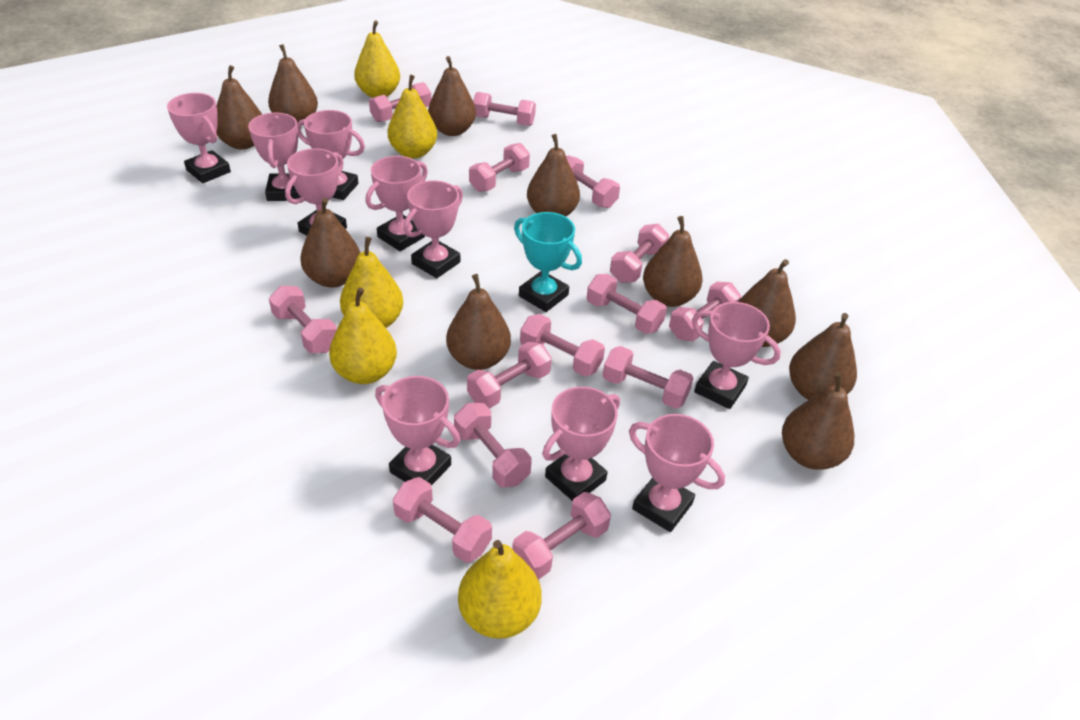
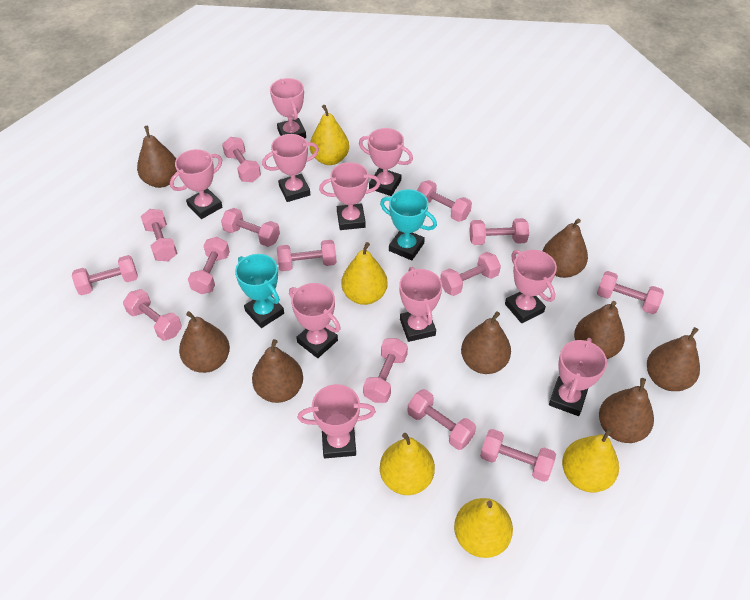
brown pear: [216,65,262,149] [268,44,318,125] [300,198,360,287] [428,56,476,136] [446,274,511,370] [527,134,580,216] [643,216,703,307] [738,259,796,347] [782,372,854,470] [789,313,857,400] = 10 -> [137,126,177,188] [179,311,230,373] [252,339,303,403] [461,311,511,374] [543,219,588,278] [574,301,625,359] [599,378,654,443] [647,327,700,391] = 8
turquoise trophy: [514,212,582,312] = 1 -> [235,254,284,328] [380,189,437,260] = 2

